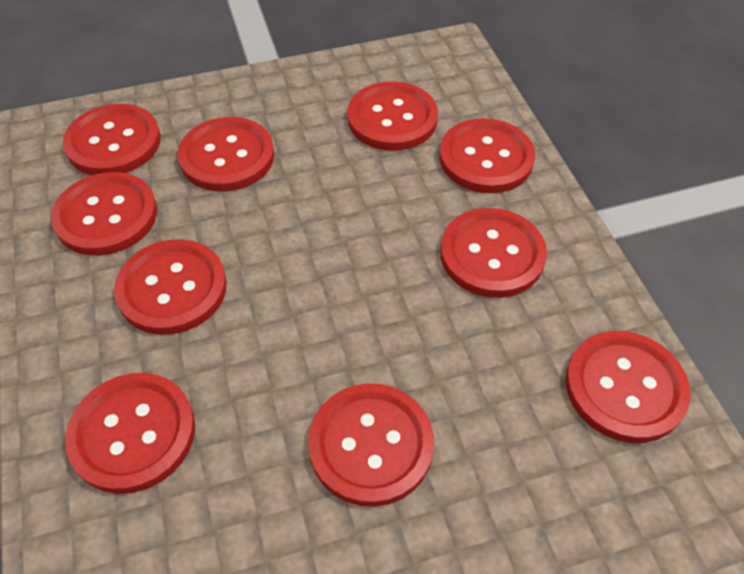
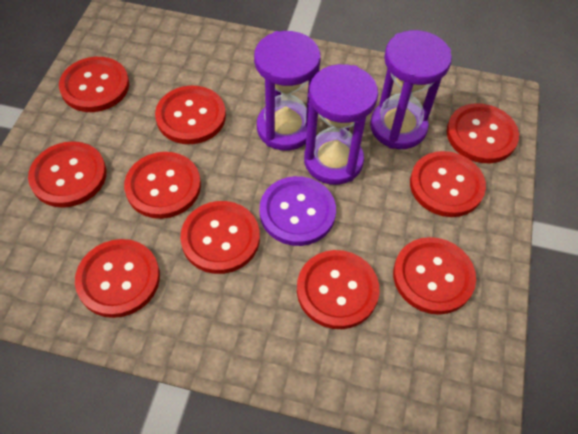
purple button: none = 0 -> [260,176,336,246] = 1
purple hourglass: none = 0 -> [254,31,321,151] [304,64,378,185] [370,30,452,149] = 3

